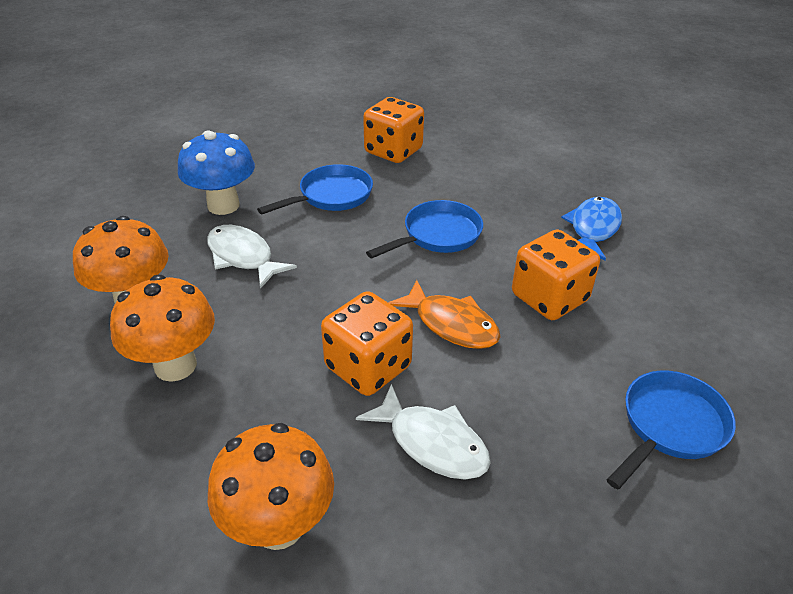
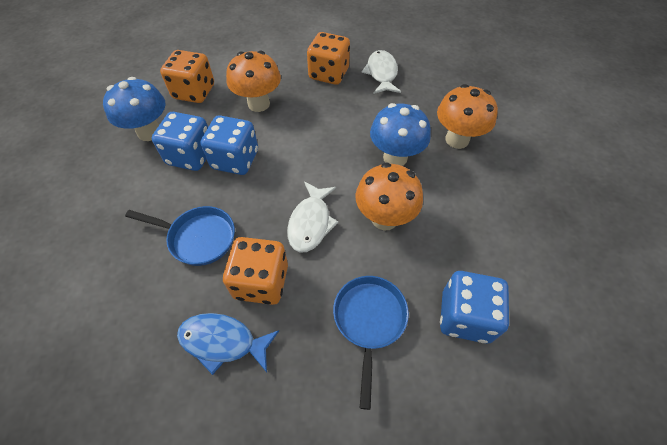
blue dice: none = 0 -> [152,112,208,171] [200,115,258,175] [440,271,509,344] = 3
blue mushroom: [178,131,255,215] = 1 -> [103,77,166,141] [370,103,431,166] = 2
blue pan: [257,164,373,214] [366,200,483,258] [607,371,736,489] = 3 -> [125,206,235,266] [333,276,409,410] = 2
orange fish: [388,280,501,349] = 1 -> none = 0

